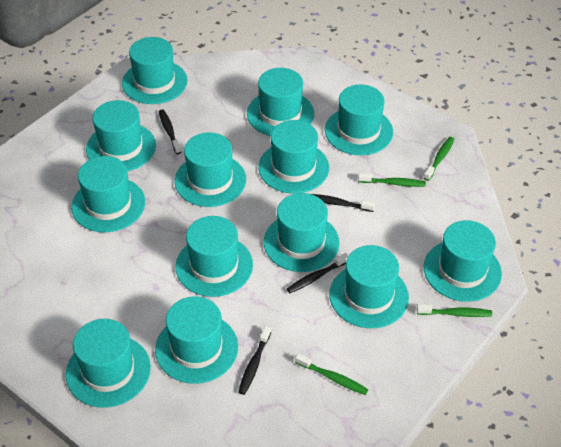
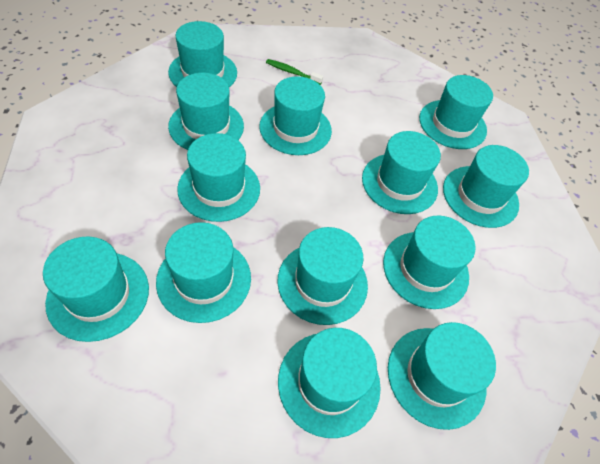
black toothbrush: [159,110,181,154] [238,326,271,395] [287,253,349,293] [312,194,375,212] = 4 -> none = 0
green toothbrush: [295,353,368,395] [358,173,426,187] [417,304,492,317] [424,137,454,181] = 4 -> [266,59,323,85] = 1

